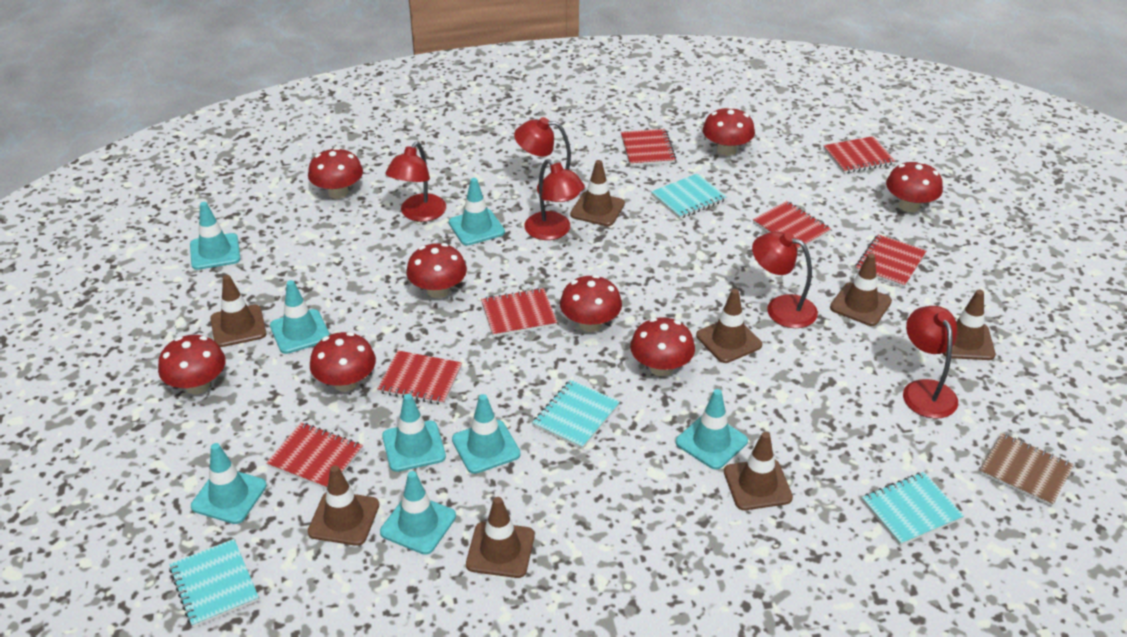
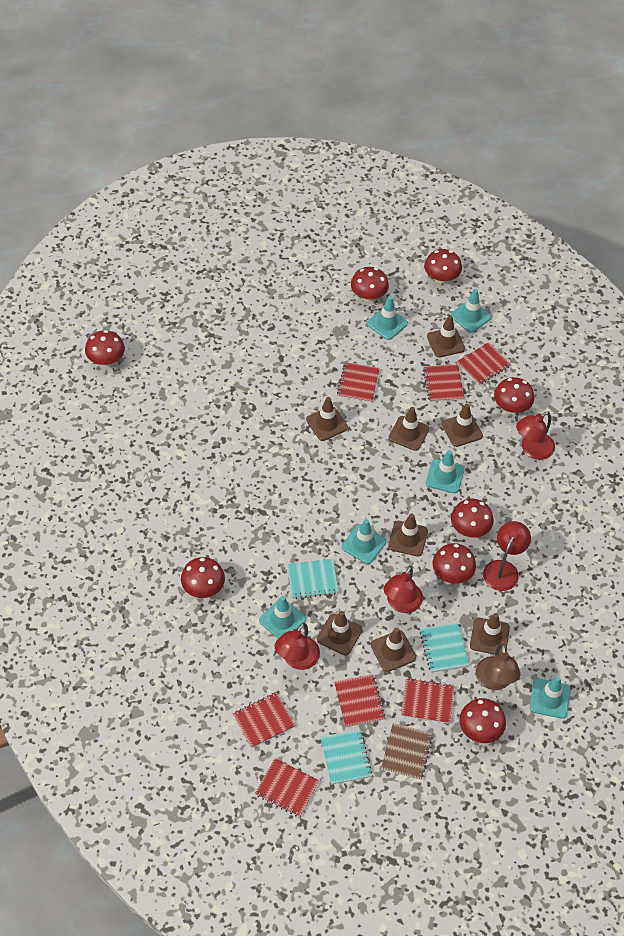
brown lamp: none = 0 -> [476,643,521,690] = 1
red lamp: [385,142,446,222] [514,117,580,202] [524,159,585,240] [752,231,818,328] [903,306,958,419] = 5 -> [275,623,320,670] [383,566,423,613] [483,521,531,591] [516,411,555,460] = 4
turquoise notebook: [169,539,259,628] [532,380,620,449] [651,173,727,219] [862,472,964,546] = 4 -> [287,559,339,599] [320,729,372,785] [419,623,470,673] = 3
turquoise traffic cone: [190,202,240,270] [191,443,267,524] [270,280,330,354] [380,471,456,555] [382,394,446,472] [449,178,505,246] [452,394,521,474] [676,389,748,470] = 8 -> [259,596,306,639] [342,519,386,564] [367,296,408,340] [426,450,465,493] [451,289,491,333] [530,676,570,719] = 6

